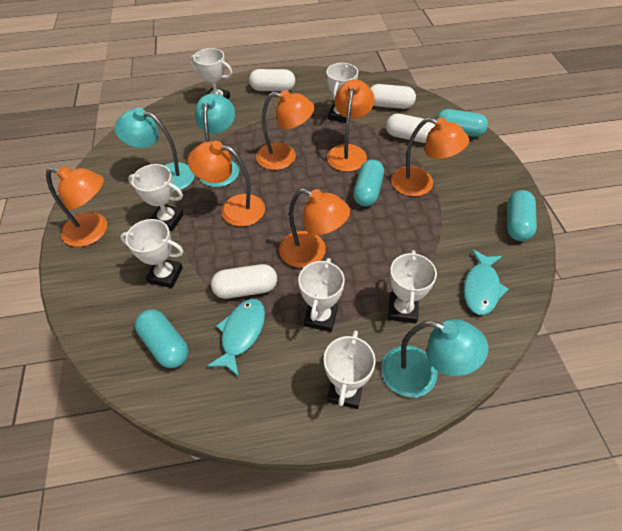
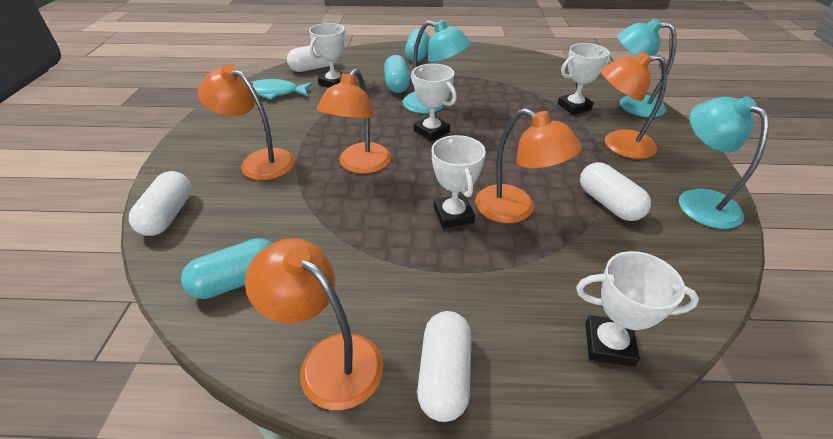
orange lamp: [46,166,107,247] [188,141,265,226] [256,90,314,170] [279,188,350,268] [327,80,374,172] [391,117,469,196] = 6 -> [198,64,295,180] [245,238,384,410] [317,69,391,174] [475,108,582,223] [601,51,667,159] = 5
turquoise capsule: [135,309,189,368] [353,159,384,206] [436,109,488,137] [507,190,537,241] = 4 -> [181,238,273,299] [384,55,410,93] [405,29,429,62] = 3
turquoise fish: [207,299,265,377] [464,249,509,315] = 2 -> [251,79,313,100] = 1
white trophy: [120,219,183,288] [128,164,184,231] [190,48,232,99] [298,258,345,332] [324,330,376,409] [326,63,358,123] [388,250,437,323] = 7 -> [309,23,346,88] [411,64,457,141] [432,135,486,229] [558,43,610,115] [576,251,699,367] = 5

